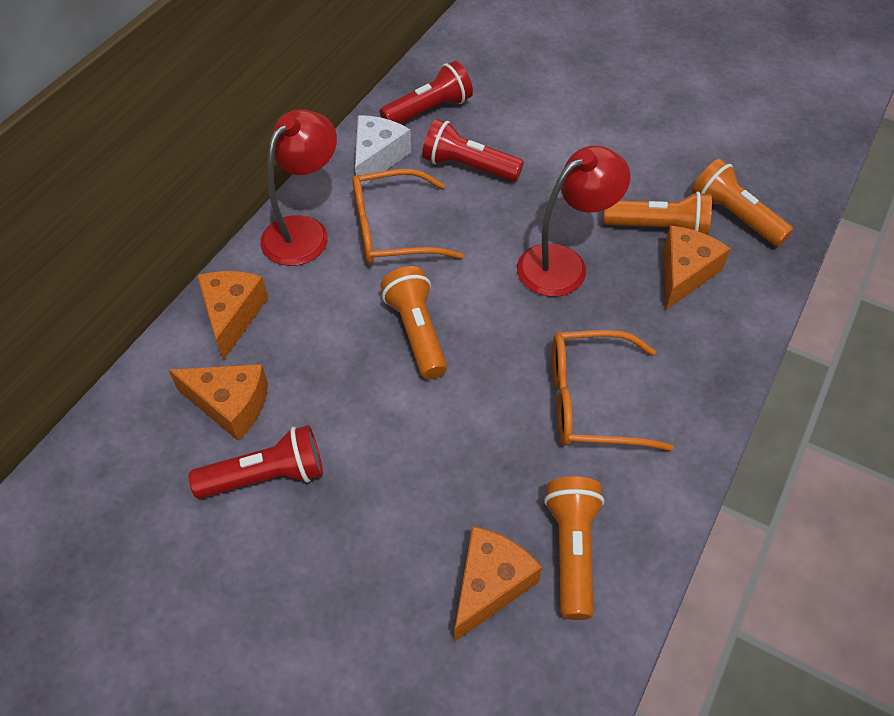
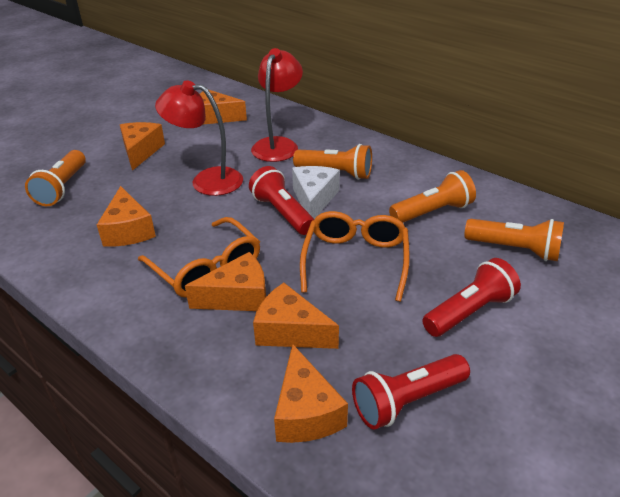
orange cheese: [168,364,268,441] [197,271,268,361] [454,526,542,642] [663,226,731,311] = 4 -> [97,186,156,247] [120,122,165,171] [185,252,266,311] [200,90,247,124] [253,283,339,349] [274,344,348,443] = 6

